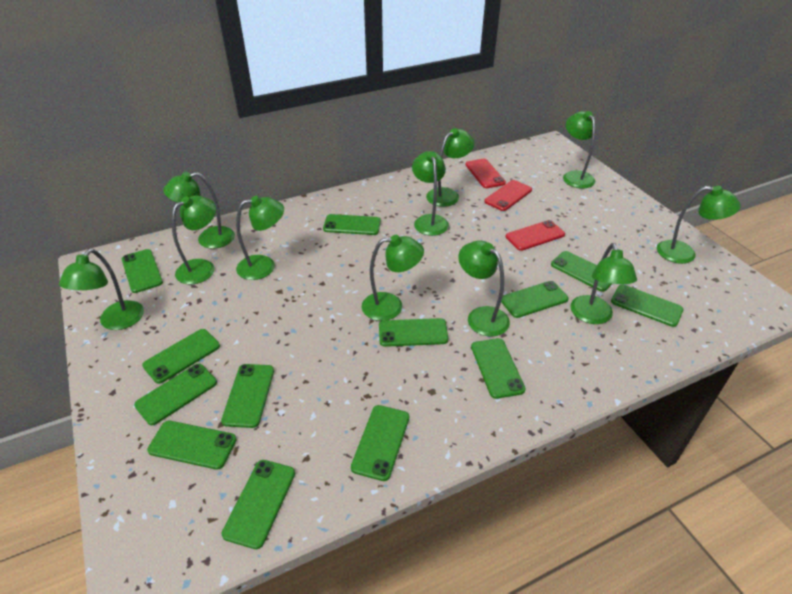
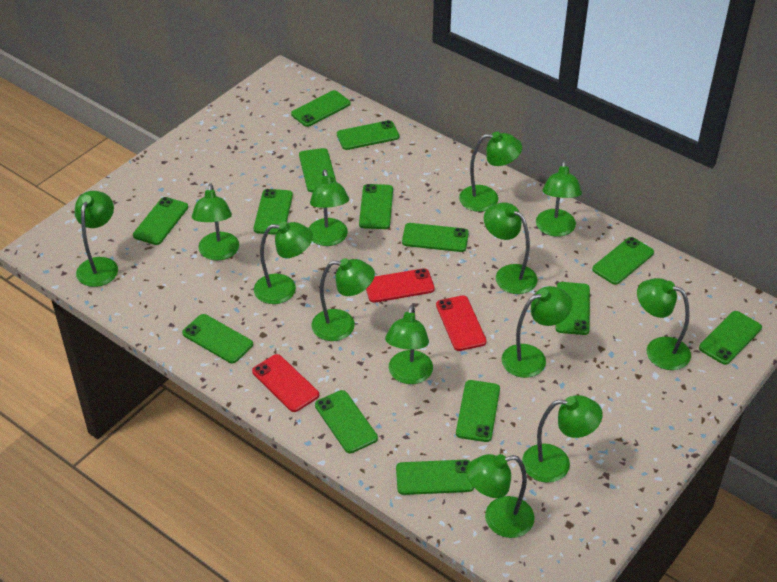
green lamp: [59,249,144,330] [163,172,235,249] [172,195,216,284] [236,196,284,280] [362,235,424,321] [412,151,449,236] [426,128,474,207] [458,240,510,337] [563,111,596,189] [571,243,637,324] [657,186,741,264] = 11 -> [75,191,118,287] [192,183,239,261] [254,221,313,304] [309,169,349,246] [312,258,375,341] [385,305,433,384] [459,132,522,212] [466,454,534,538] [484,202,537,294] [501,286,572,378] [522,395,603,483] [536,160,582,237] [637,278,691,370] = 13
green phone: [122,249,163,293] [134,364,217,425] [142,329,220,384] [147,421,237,470] [221,364,274,428] [222,460,295,549] [323,214,381,235] [351,405,409,481] [379,318,448,347] [471,338,526,399] [501,281,569,318] [551,251,612,292] [611,285,684,327] = 13 -> [133,197,188,245] [182,314,253,363] [254,189,293,235] [291,90,350,127] [299,148,336,192] [315,390,378,453] [337,120,399,150] [359,184,393,229] [396,460,474,495] [402,223,469,252] [456,380,500,442] [555,282,590,335] [592,237,654,285] [699,311,762,365] = 14

